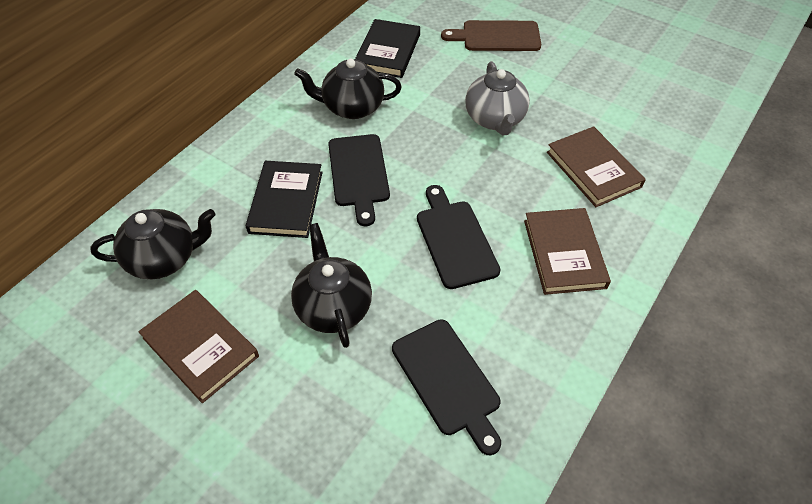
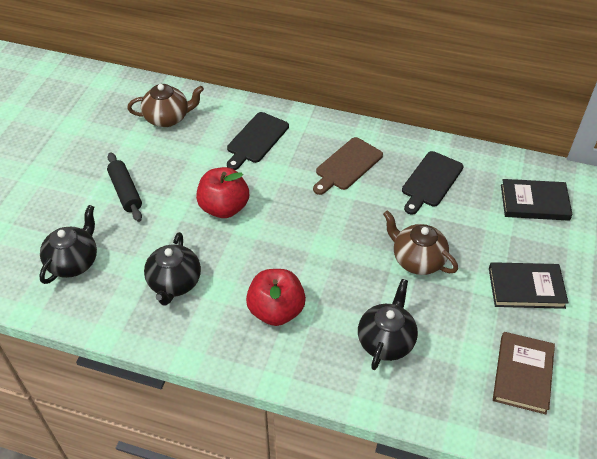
black cutting board: [328,134,390,226] [392,319,501,455] [417,185,501,289] = 3 -> [227,112,289,170] [402,151,464,215] = 2
black rolling pin: none = 0 -> [107,152,142,222] = 1
brown book: [138,290,259,403] [524,208,611,295] [547,126,646,207] = 3 -> [493,332,555,414] = 1
brown teapot: none = 0 -> [127,84,204,127] [383,210,458,275] = 2
grey teapot: [465,61,530,135] = 1 -> none = 0
red apple: none = 0 -> [196,167,249,218] [246,269,306,326] = 2

